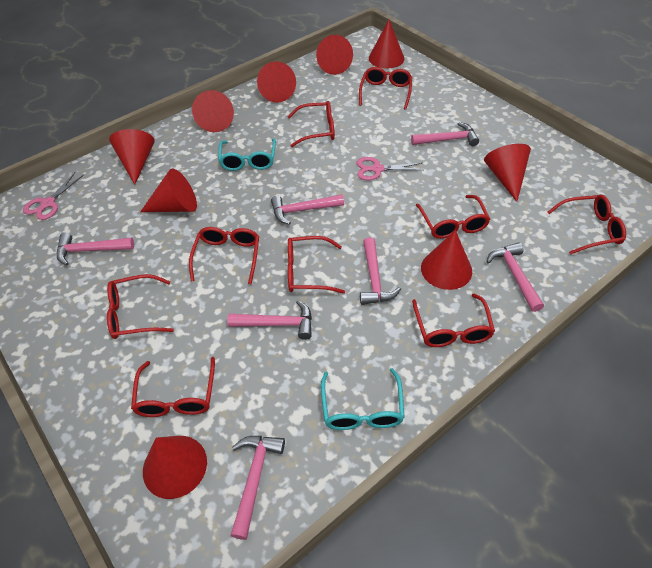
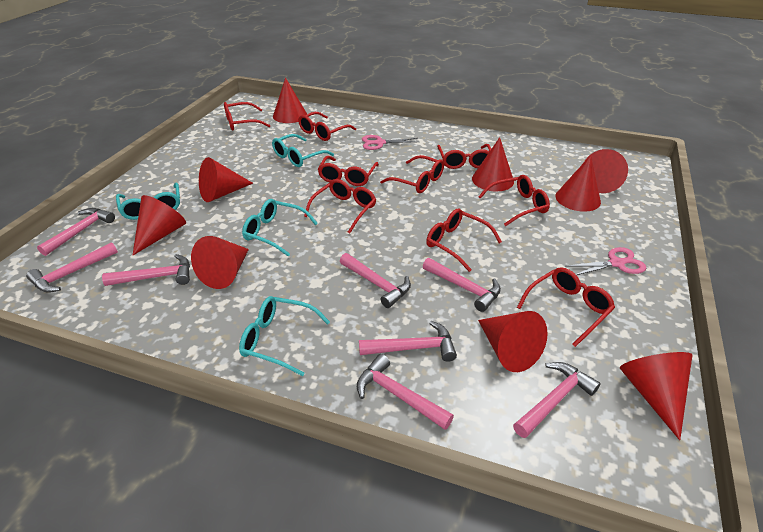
pink hammer: [57,233,134,265] [227,300,312,340] [230,436,285,540] [271,194,344,225] [360,237,401,305] [411,122,479,146] [486,242,544,312] = 7 -> [26,242,118,293] [37,208,115,256] [102,254,190,286] [340,253,411,308] [357,354,454,430] [359,321,457,362] [423,258,501,312] [513,362,601,438] = 8
turquoise glasses: [218,139,276,171] [321,368,405,430] = 2 -> [116,182,180,220] [239,296,330,376] [242,199,318,257] [272,134,334,167] = 4

